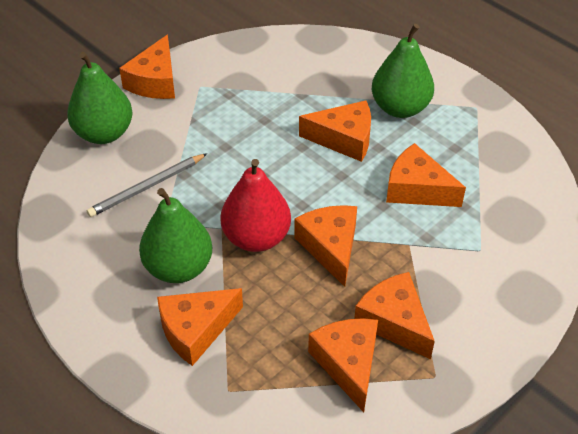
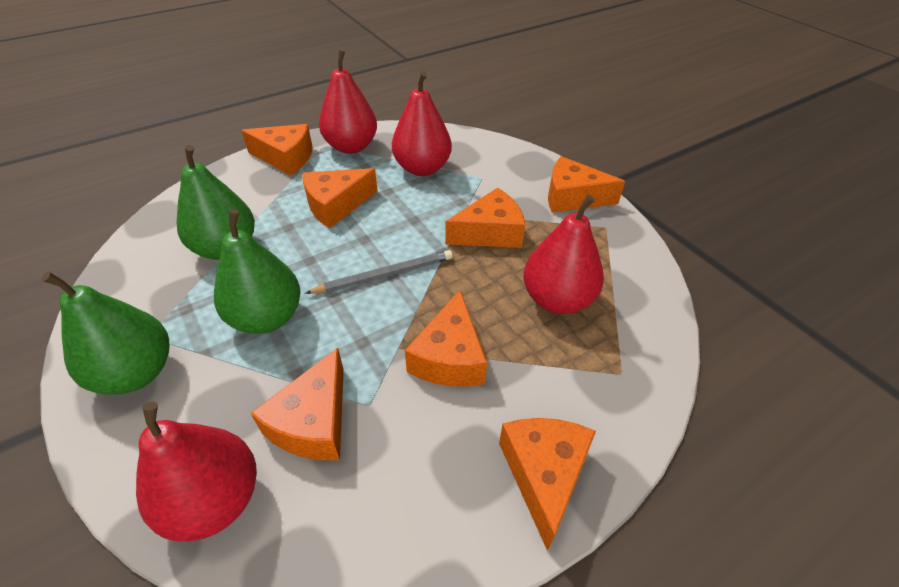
red pear: [220,159,291,252] = 1 -> [136,402,257,541] [319,50,377,154] [392,71,452,176] [523,195,604,314] = 4

